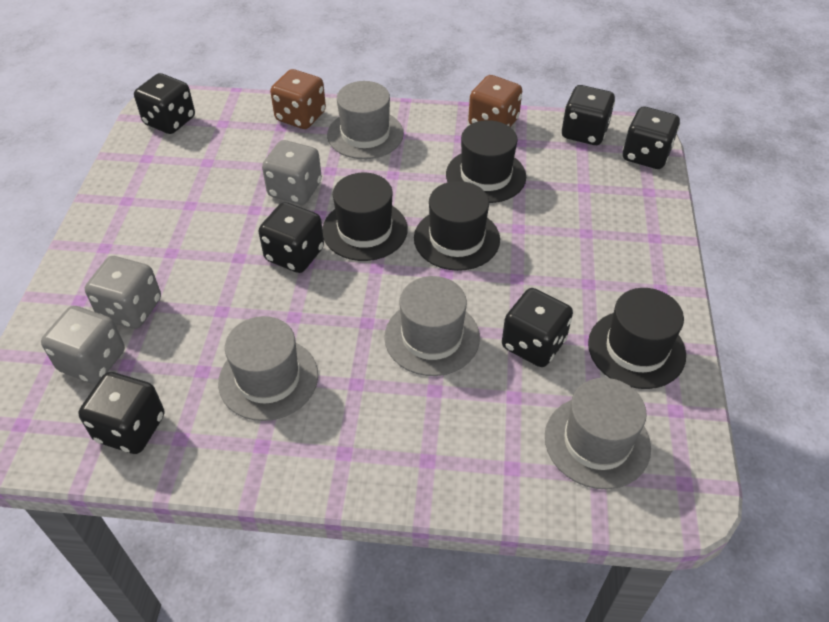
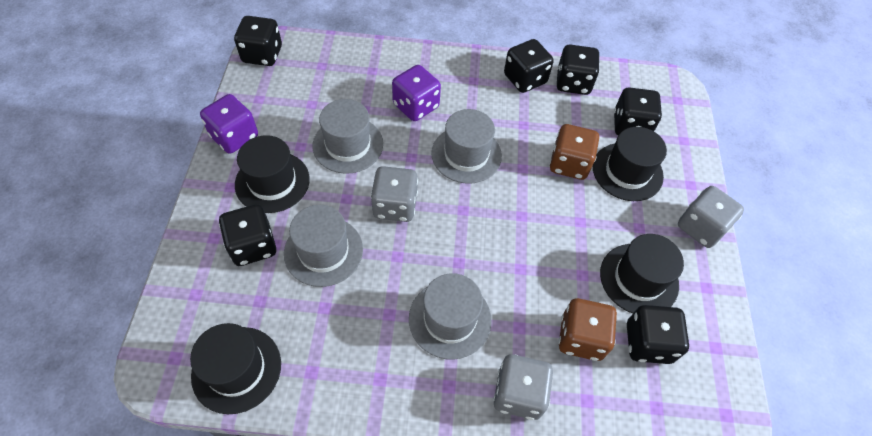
purple dice: none = 0 -> [200,94,258,154] [392,65,441,121] = 2

